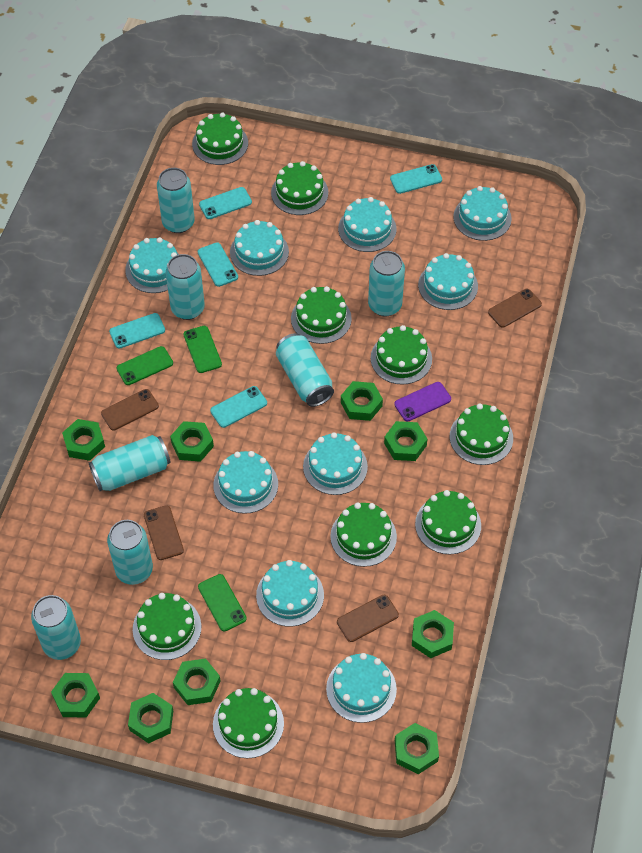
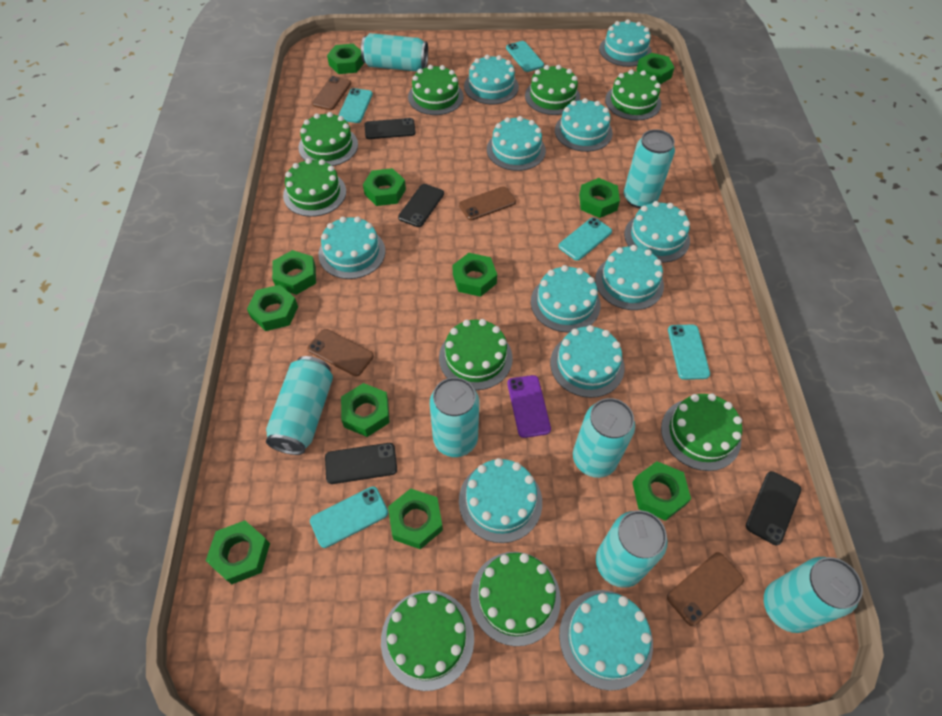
black phone: none = 0 -> [325,443,397,484] [364,118,416,139] [398,184,444,227] [746,471,801,545] = 4
green nut: [51,673,100,717] [62,419,105,461] [128,693,173,743] [170,421,214,462] [173,658,221,705] [341,381,383,421] [384,421,427,461] [395,723,439,774] [412,610,454,658] = 9 -> [206,520,270,584] [247,285,298,331] [272,250,316,295] [327,44,364,74] [341,383,390,437] [363,168,406,206] [388,488,443,549] [453,253,497,297] [579,178,620,218] [633,461,691,521] [636,53,675,84] = 11
green phone: [116,346,173,385] [183,326,222,373] [198,574,247,631] = 3 -> none = 0
turquoise cake: [125,237,179,293] [213,451,278,514] [230,220,289,276] [256,560,324,627] [303,432,368,495] [326,653,397,723] [338,197,396,252] [418,253,478,310] [453,186,512,241] = 9 -> [319,216,385,279] [459,458,542,543] [464,55,519,105] [487,116,546,171] [531,265,601,332] [550,325,625,398] [555,98,613,152] [559,590,653,691] [595,245,664,310] [599,19,652,67] [624,201,690,263] = 11

